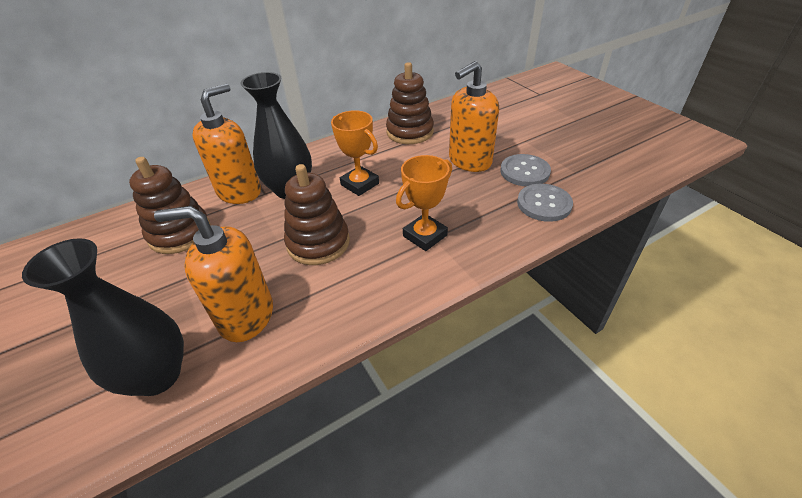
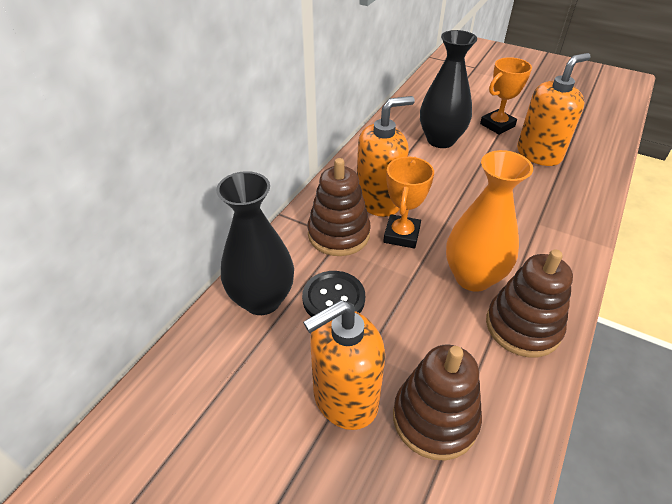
black button: none = 0 -> [302,271,365,317] = 1
grey button: [500,154,551,186] [517,184,573,222] = 2 -> none = 0
orange vase: none = 0 -> [446,150,533,292] = 1

